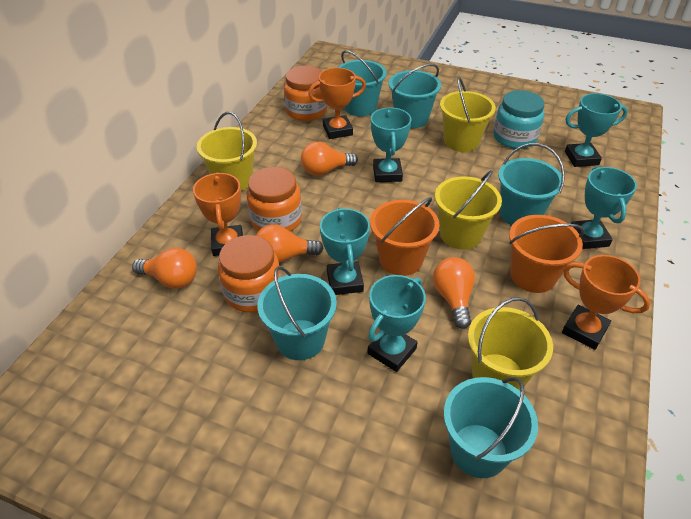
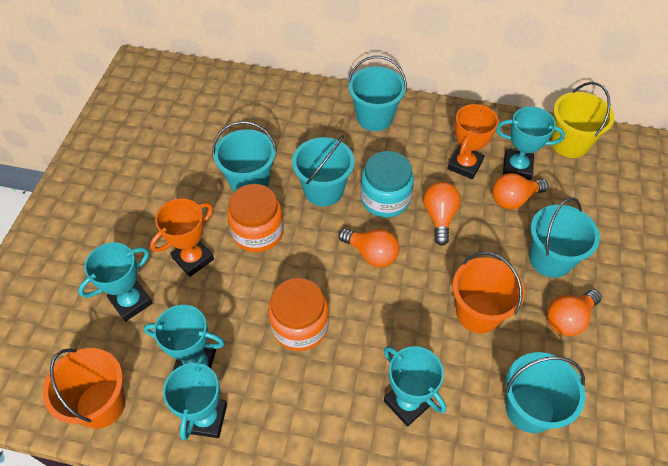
orange jar: [218,235,281,312] [247,167,302,231] [284,66,327,121] = 3 -> [227,184,284,252] [268,278,329,351] = 2
orange trophy: [193,172,243,256] [308,68,366,139] [562,255,651,350] = 3 -> [150,198,214,277] [447,104,498,179] = 2
yellow bucket: [197,112,257,191] [435,170,502,249] [440,77,496,152] [468,297,553,391] = 4 -> [551,82,614,158] = 1

